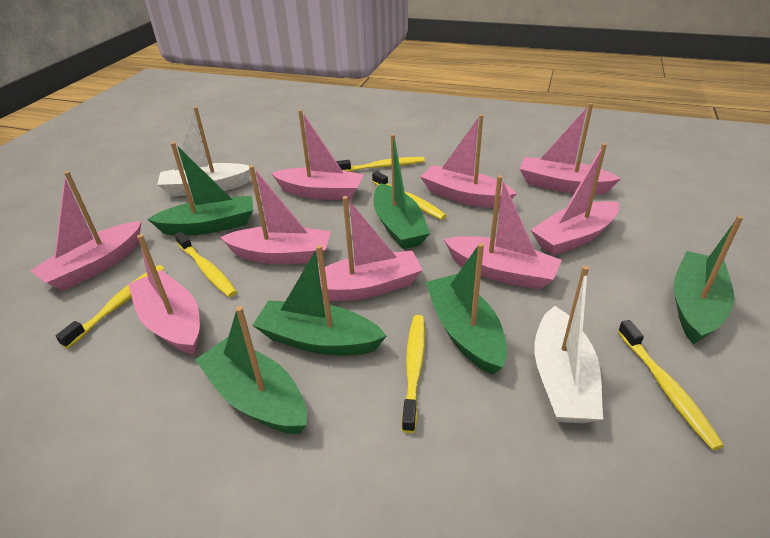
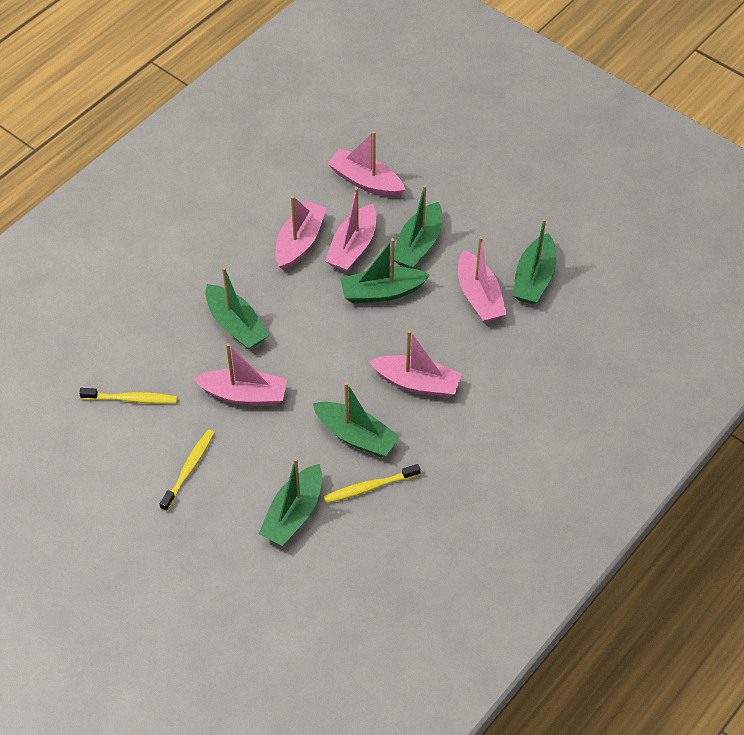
pink boat: [30,171,142,291] [128,234,200,355] [220,165,331,264] [271,110,364,200] [319,196,423,301] [420,114,517,208] [444,175,562,290] [519,103,621,194] [531,143,619,255] = 9 -> [194,343,287,405] [275,196,327,270] [325,187,376,272] [327,131,405,197] [370,330,462,398] [458,236,507,323] = 6
white boat: [157,107,251,196] [534,266,603,423] = 2 -> none = 0
yellow toothbrush: [56,265,165,349] [175,232,237,297] [336,157,425,172] [372,171,447,220] [402,315,425,433] [618,320,724,450] = 6 -> [79,388,177,404] [160,429,215,511] [323,464,421,503] = 3

